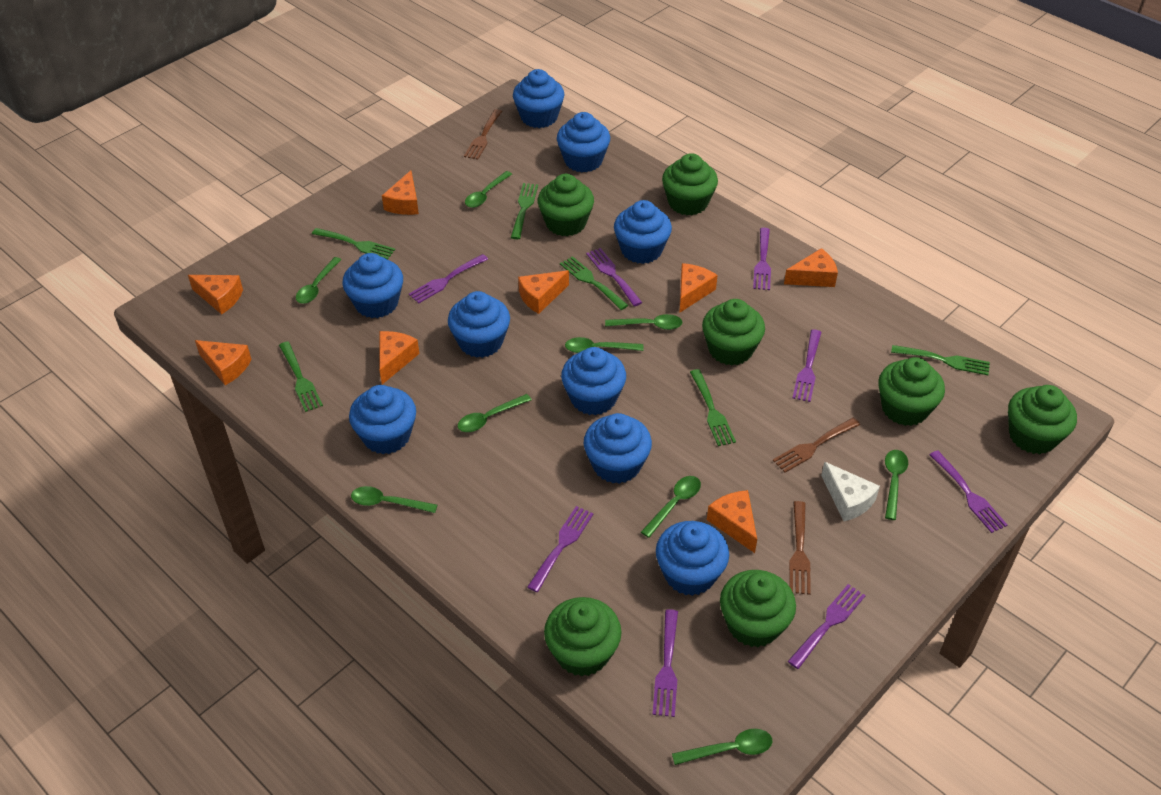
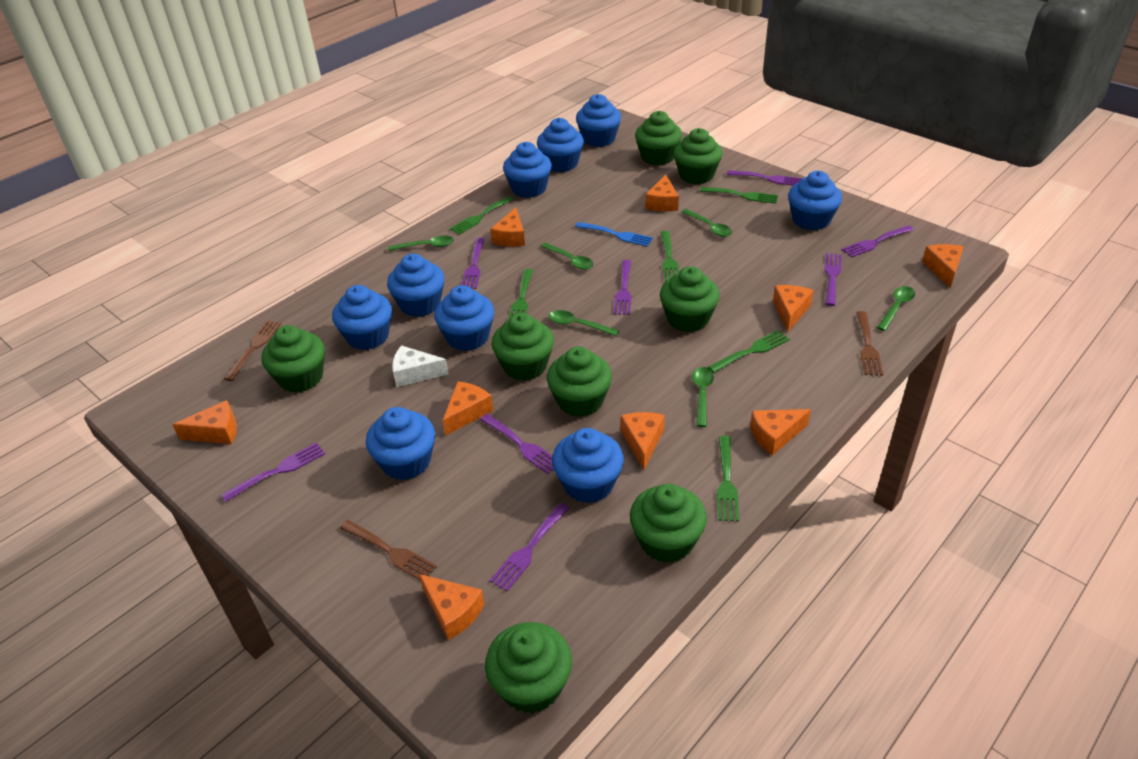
blue fork: none = 0 -> [575,222,653,247] = 1
green cupcake: [538,174,594,236] [544,597,621,677] [662,153,718,215] [702,299,765,365] [720,570,796,647] [878,357,945,426] [1008,385,1077,454] = 7 -> [261,325,325,393] [485,622,572,714] [492,313,554,381] [547,347,612,417] [630,484,707,563] [635,111,682,166] [660,266,720,332] [674,128,723,184] = 8
green spoon: [296,257,341,304] [351,486,437,513] [458,394,532,432] [465,171,512,208] [565,337,644,353] [605,314,682,330] [641,476,701,538] [672,729,772,765] [885,450,908,520] = 9 -> [388,236,454,251] [541,242,594,270] [549,310,619,336] [681,209,732,237] [692,367,714,427] [877,286,915,331] = 6
orange cheese: [188,275,243,314] [195,340,251,385] [379,331,419,384] [382,170,419,215] [518,270,569,314] [680,263,718,312] [707,490,757,553] [784,248,838,287] = 8 -> [172,400,237,444] [419,574,485,640] [443,381,493,435] [490,208,525,247] [621,412,665,470] [646,175,679,211] [750,409,811,456] [773,285,814,332] [922,244,964,288] = 9

